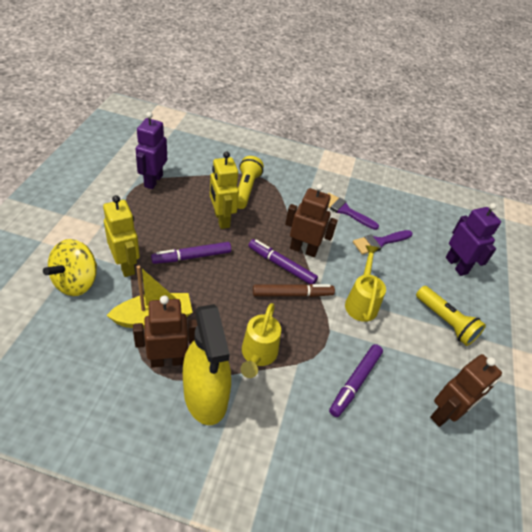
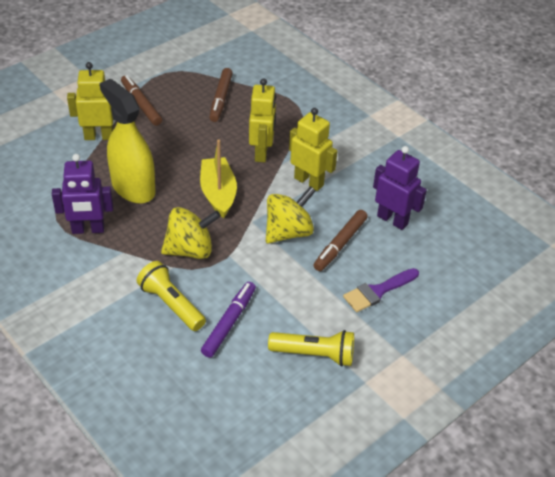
brown marker: [253,284,335,297] = 1 -> [121,75,162,126] [209,68,233,122] [313,210,368,271] = 3
brown robot: [133,296,198,368] [285,184,338,257] [430,354,502,427] = 3 -> none = 0
purple brush: [328,193,379,230] [353,230,413,255] = 2 -> [343,268,419,312] = 1
purple marker: [151,242,231,264] [248,239,318,284] [329,344,383,417] = 3 -> [201,282,256,358] = 1
yellow robot: [103,195,140,277] [210,151,239,229] = 2 -> [67,62,113,140] [249,78,276,162] [289,108,337,191] = 3
yellow spinning top: [43,239,97,296] = 1 -> [161,207,221,259] [266,186,316,244] = 2
yellow watering can: [241,303,281,378] [345,245,386,322] = 2 -> none = 0

